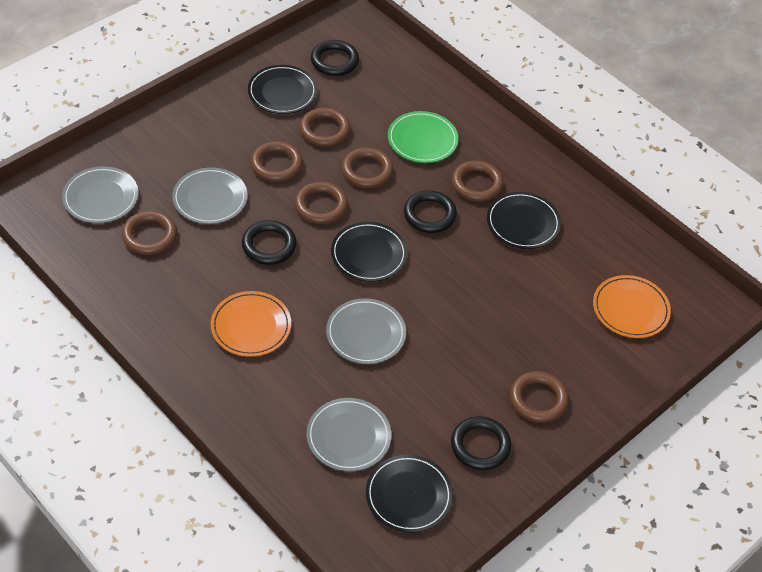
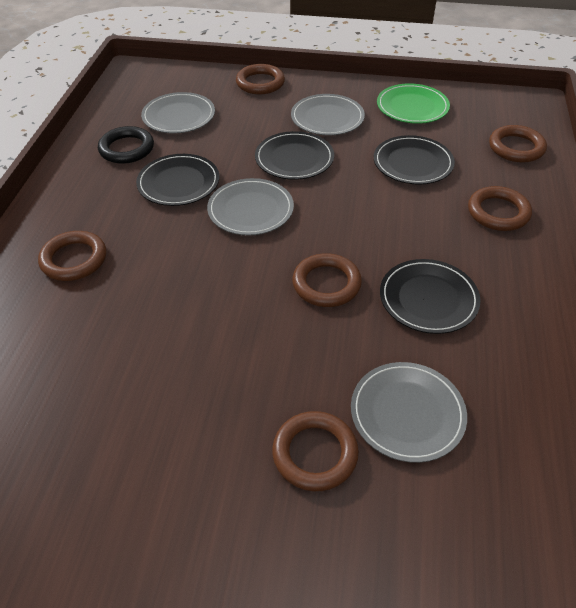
black ring: [242,220,297,265] [311,40,359,76] [404,190,457,233] [451,416,511,470] = 4 -> [98,126,154,164] = 1
brown ring: [122,211,177,255] [251,141,303,182] [295,182,348,224] [300,108,350,147] [342,147,394,188] [452,161,504,202] [510,371,569,423] = 7 -> [38,231,106,281] [236,64,285,94] [272,411,359,491] [292,253,362,307] [468,186,532,231] [489,125,547,163] = 6
orange plate: [211,291,291,357] [593,275,671,338] = 2 -> none = 0

